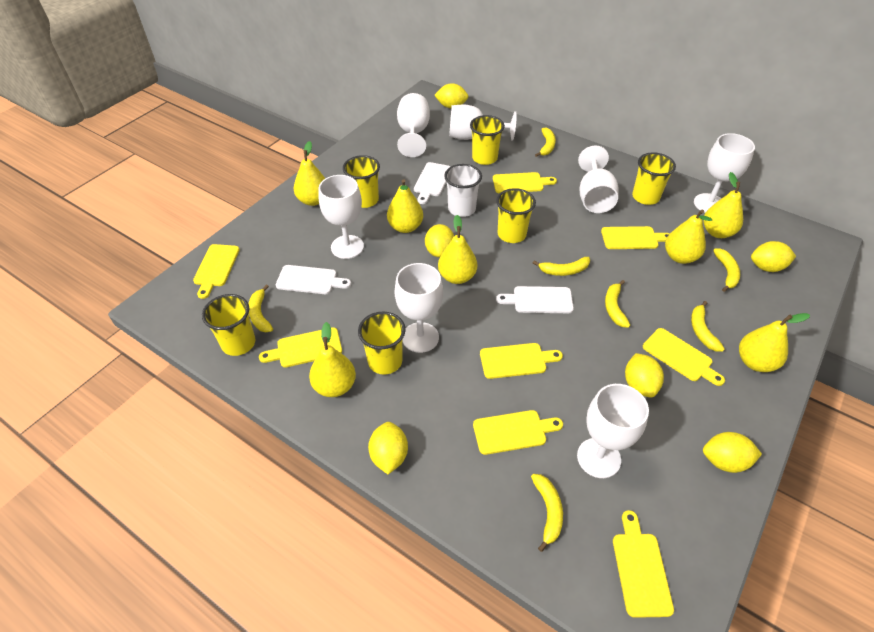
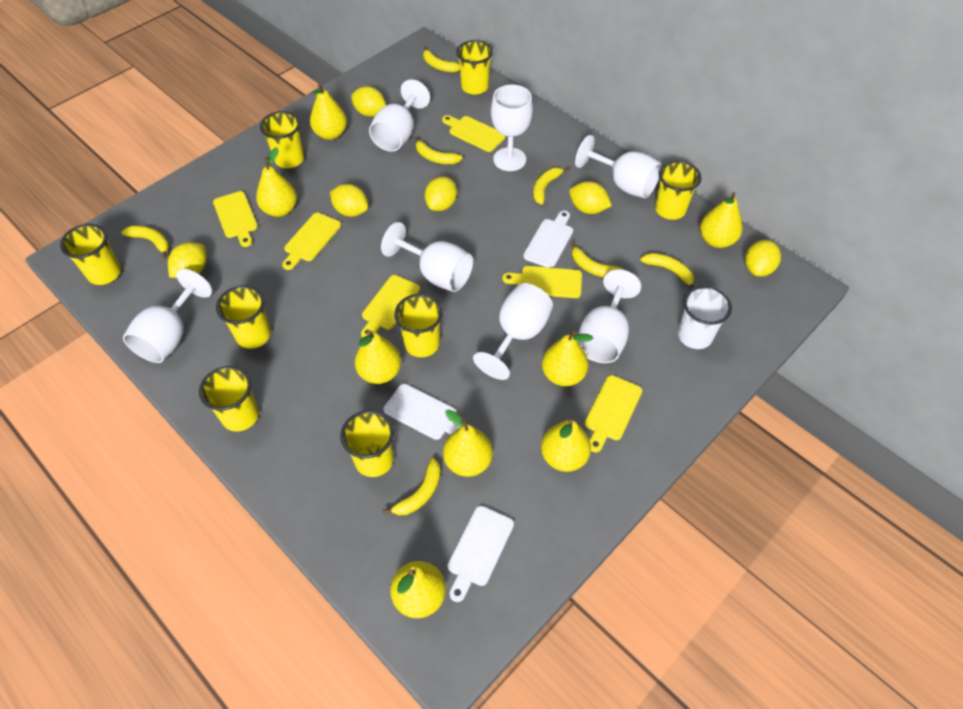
yellow cup: [202,294,255,356] [343,155,380,208] [358,312,406,375] [470,115,505,165] [496,188,536,243] [632,152,676,205] = 6 -> [60,224,121,285] [199,366,259,432] [216,285,271,349] [260,111,304,168] [340,410,394,477] [395,294,443,357] [456,40,493,95] [655,161,702,220] = 8
yellow cutting board: [193,244,240,299] [259,327,342,367] [473,410,563,455] [480,343,563,379] [493,172,557,193] [601,226,670,249] [613,510,674,618] [643,328,725,386] = 8 -> [213,191,258,247] [282,213,341,270] [361,275,420,338] [442,115,505,152] [502,266,582,298] [585,375,642,453] = 6
yellow pear: [294,141,326,206] [309,322,356,397] [387,179,423,233] [438,215,477,284] [665,210,713,264] [703,172,743,238] [739,313,810,372] = 7 -> [256,147,297,217] [310,84,347,140] [355,330,401,384] [390,561,446,618] [443,409,493,477] [541,419,591,472] [542,331,593,386] [700,192,742,248] = 8

